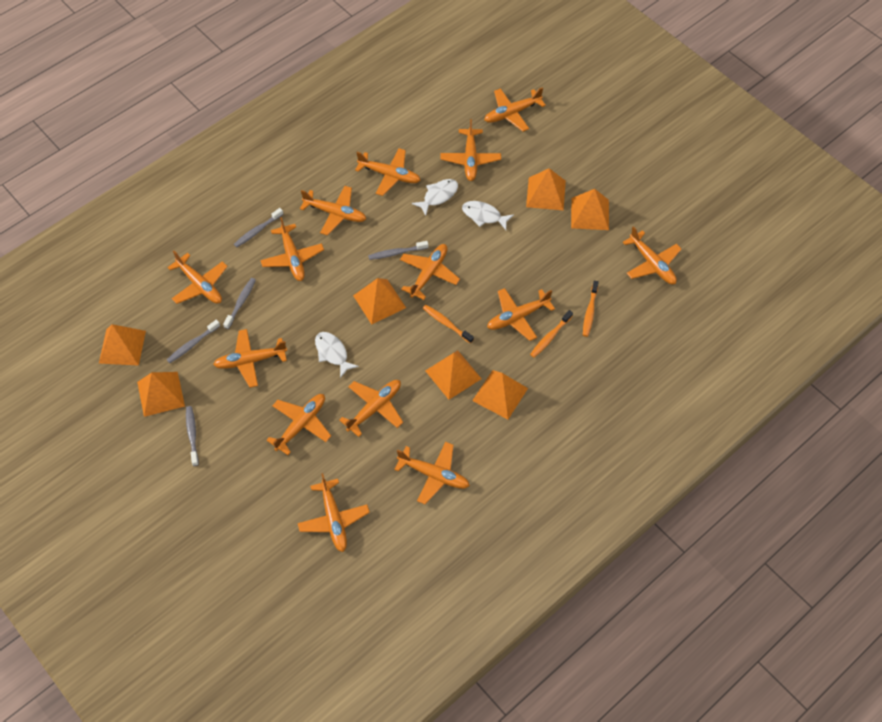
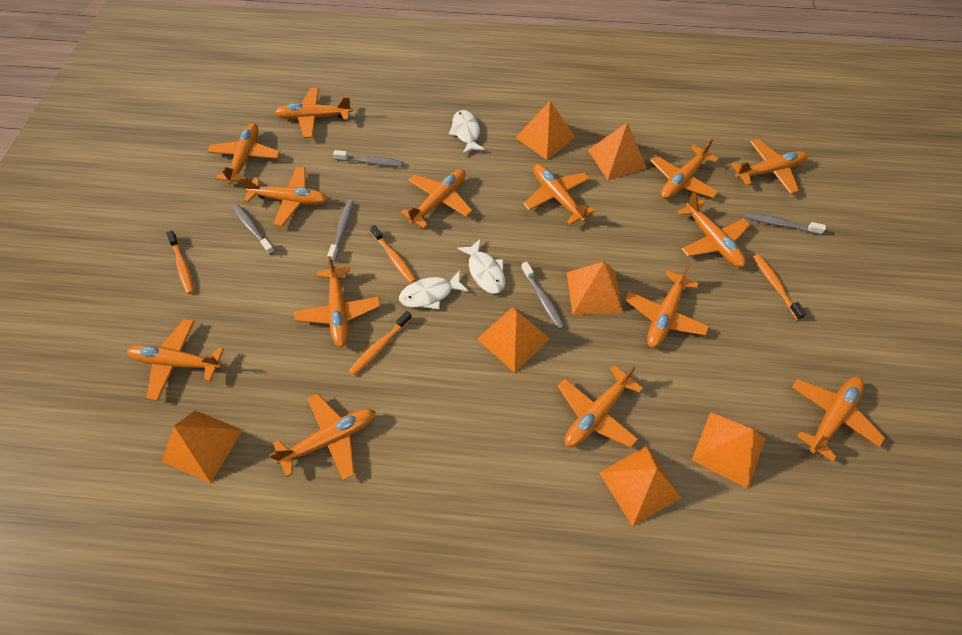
orange toothbrush: [423,305,474,344] [530,310,573,358] [583,281,599,337] = 3 -> [166,230,194,294] [349,311,412,375] [370,225,416,283] [753,254,807,320] = 4

